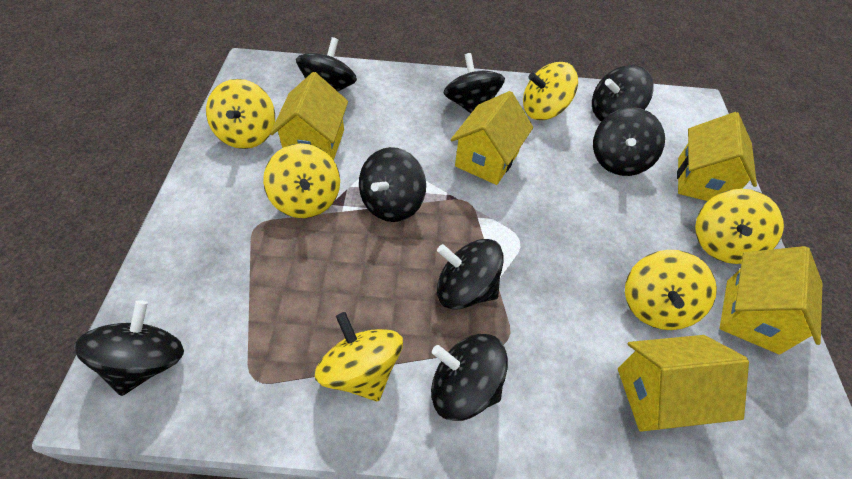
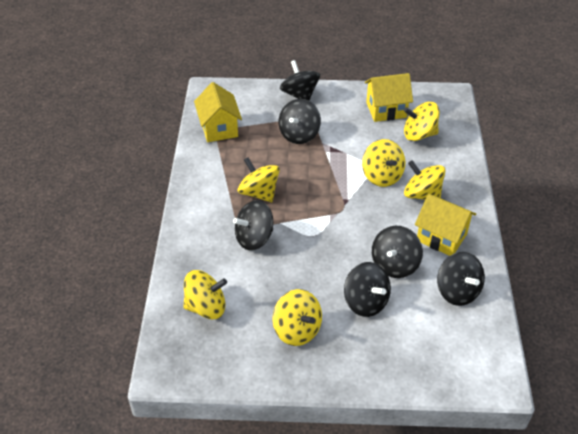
black spinning top: [74,300,184,396] [296,37,357,91] [359,147,426,222] [431,334,508,421] [437,239,504,310] [444,53,505,114] [592,65,654,122] [593,107,665,176] = 8 -> [233,200,273,250] [279,99,321,144] [280,60,320,101] [344,262,391,317] [372,226,423,278] [437,252,485,306] = 6
yellow house: [270,72,348,161] [451,91,533,185] [618,335,749,432] [677,112,757,201] [719,246,822,355] = 5 -> [194,82,242,142] [365,73,413,122] [415,194,476,256] = 3

